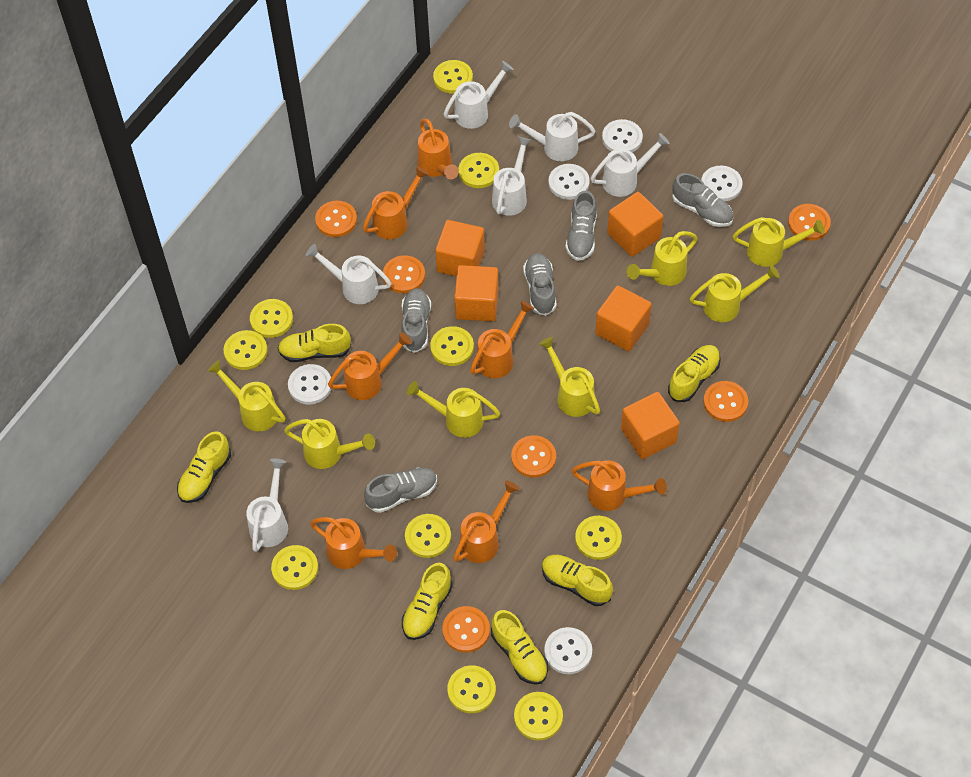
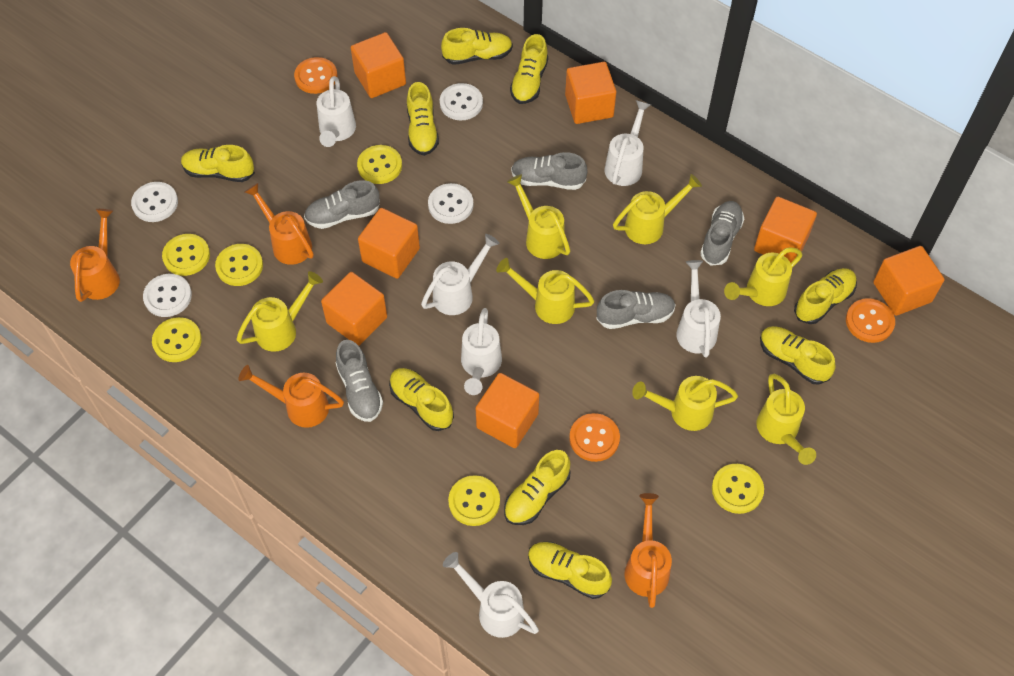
orange button: [315,201,357,237] [383,255,425,293] [442,606,490,653] [511,435,556,478] [703,381,748,422] [788,204,831,241] = 6 -> [294,57,338,94] [569,413,620,462] [846,298,895,343] = 3
orange cube: [435,220,485,276] [454,265,499,322] [595,286,652,352] [607,192,663,257] [621,392,680,459] = 5 -> [321,272,387,346] [351,32,406,98] [358,208,420,279] [475,373,539,448] [565,62,616,124] [754,197,817,263] [873,246,945,316] = 7
orange watering can: [310,517,397,569] [328,332,412,400] [363,166,429,239] [418,119,459,179] [453,481,520,563] [470,301,534,378] [571,460,667,511] = 7 -> [70,209,120,302] [238,365,344,428] [245,183,314,265] [624,493,672,608] = 4
white button: [288,364,331,405] [544,627,592,674] [548,164,590,200] [602,119,643,152] [701,166,743,201] = 5 -> [131,182,178,222] [143,274,192,317] [428,183,473,224] [440,83,483,120] = 4
yellow button: [224,330,267,370] [250,299,293,338] [271,545,318,590] [405,514,451,558] [430,326,474,366] [433,60,473,94] [447,665,496,713] [459,153,499,188] [514,692,563,740] [575,516,622,560] = 10 -> [152,317,202,362] [162,234,210,276] [215,244,263,286] [357,145,402,184] [448,475,500,526] [712,464,764,514] = 6
yellow shoe: [177,431,231,503] [278,324,351,362] [402,563,453,640] [491,610,548,685] [542,555,613,606] [668,345,721,402] = 6 -> [181,145,255,182] [389,368,454,431] [407,82,439,156] [441,28,513,65] [504,450,571,525] [510,34,548,104] [528,542,612,599] [760,326,836,385] [794,268,857,324] = 9

